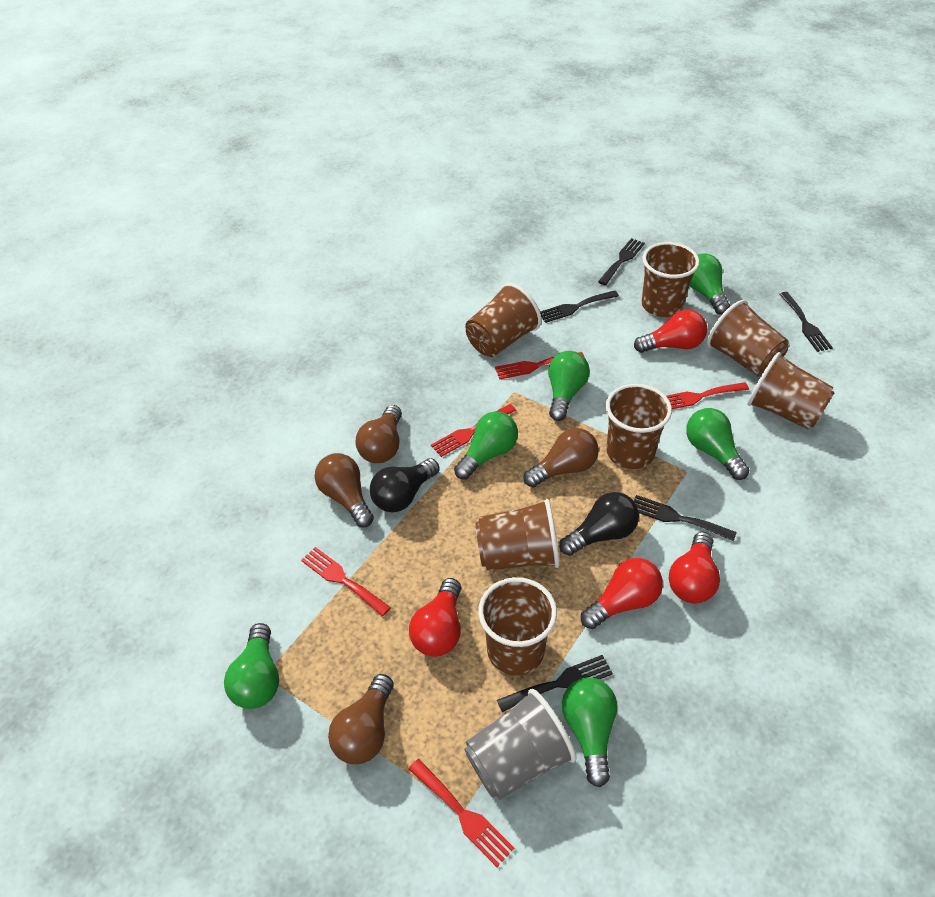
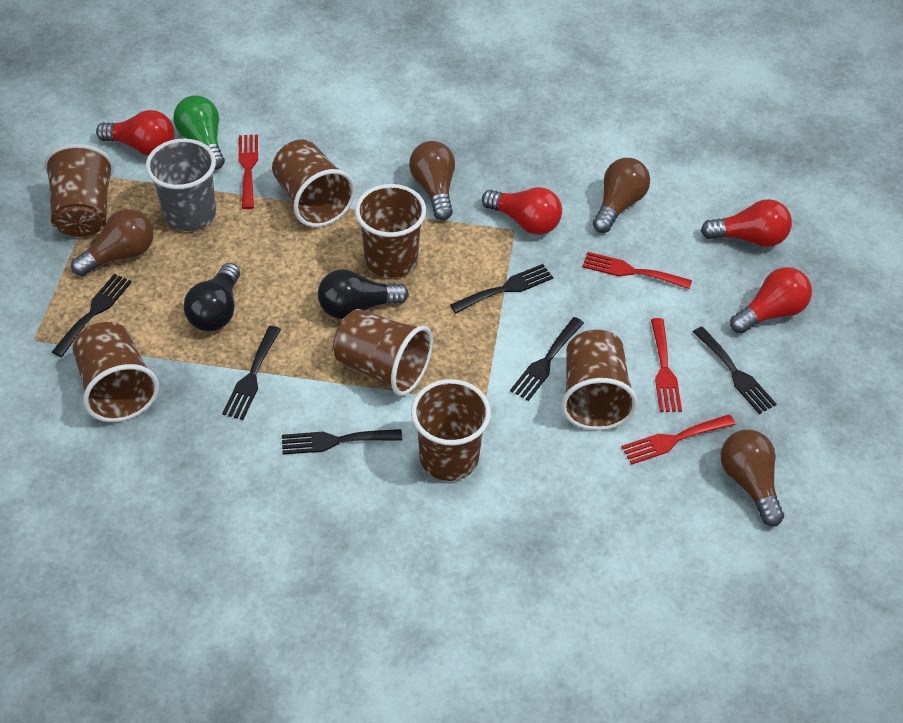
black fork: [497,655,613,712] [540,290,619,323] [598,238,645,285] [634,495,737,541] [779,292,833,352] = 5 -> [52,274,132,357] [222,326,281,420] [282,429,402,455] [450,264,553,313] [510,317,584,401] [693,327,777,414] = 6
green light bulb: [224,623,279,709] [454,411,518,479] [548,351,590,421] [562,677,617,787] [686,408,749,480] [690,254,730,314] = 6 -> [174,96,225,170] = 1
red fork: [301,547,391,616] [408,759,514,867] [431,404,516,457] [495,352,585,379] [666,382,749,409] = 5 -> [238,135,258,209] [582,252,692,289] [622,414,736,465] [651,318,682,412] = 4

